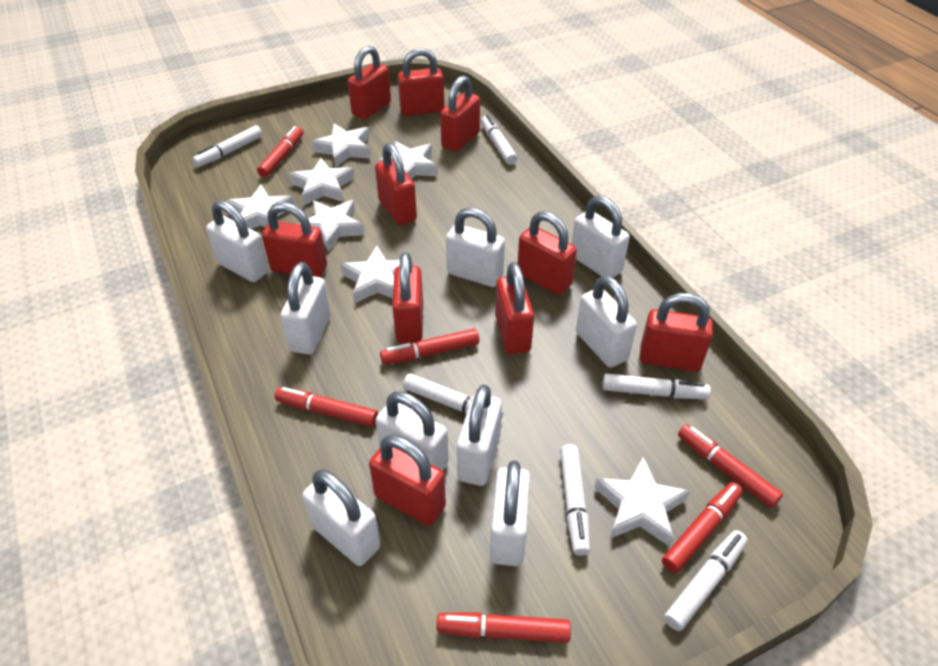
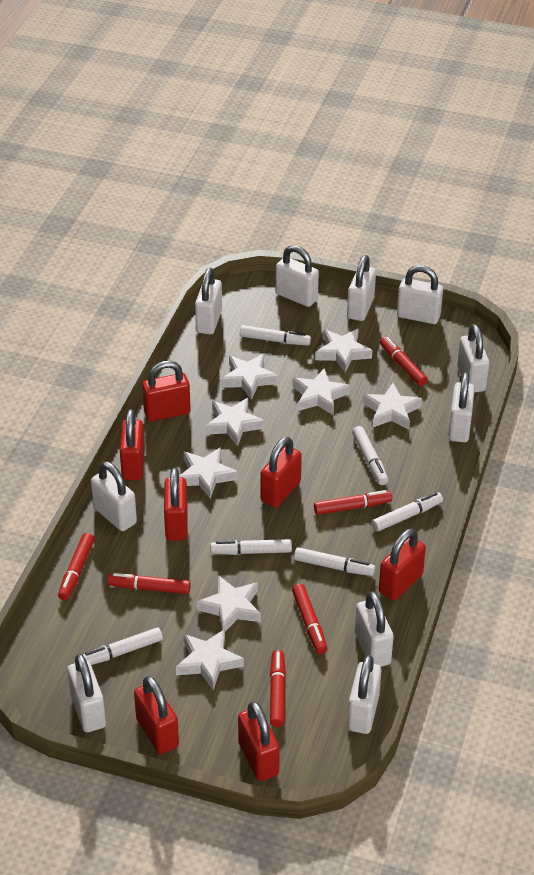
red padlock: [262,203,327,277] [348,46,391,119] [369,435,446,526] [375,143,417,225] [392,252,423,343] [398,48,444,116] [440,75,480,152] [495,262,534,355] [517,211,577,295] [640,293,713,372] = 10 -> [120,409,145,480] [134,676,179,754] [142,361,191,421] [164,468,188,541] [238,701,280,781] [261,437,302,507] [379,529,426,601] = 7
white padlock: [206,200,269,282] [280,262,331,355] [302,469,381,566] [376,391,449,471] [446,208,505,287] [457,385,502,486] [490,460,530,566] [572,196,630,278] [576,275,637,368] = 9 -> [67,654,106,732] [91,461,137,531] [195,268,222,334] [276,245,319,307] [347,255,376,321] [347,655,381,734] [355,591,394,667] [397,265,443,324] [448,372,475,442] [457,324,489,393] = 10
white star: [226,184,295,229] [289,158,354,206] [297,200,365,252] [311,124,371,168] [340,246,413,304] [376,141,438,179] [594,457,690,547] = 7 -> [176,629,244,691] [179,447,238,499] [196,575,261,632] [205,398,264,447] [221,354,278,400] [292,368,350,415] [315,329,372,373] [363,383,422,430] = 8

